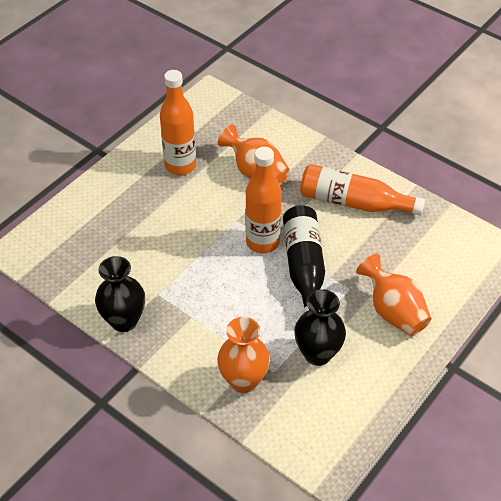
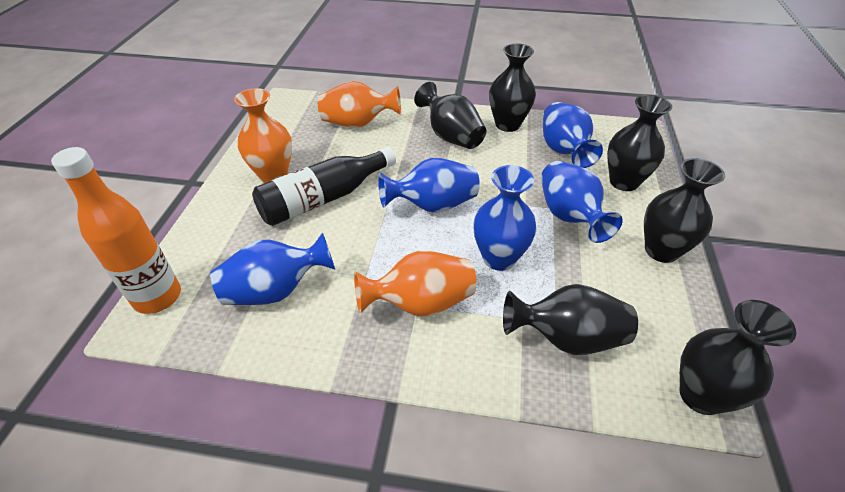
black vase: [95,256,145,332] [295,289,346,366] = 2 -> [414,82,486,149] [489,43,536,132] [503,284,638,355] [607,95,672,191] [644,158,725,263] [679,300,796,415] = 6
blue vase: none = 0 -> [210,232,335,305] [378,158,480,213] [473,165,537,271] [541,161,623,243] [543,102,603,168] = 5
orange bottle: [160,70,196,175] [245,147,282,253] [300,164,425,216] = 3 -> [51,147,181,314] = 1

